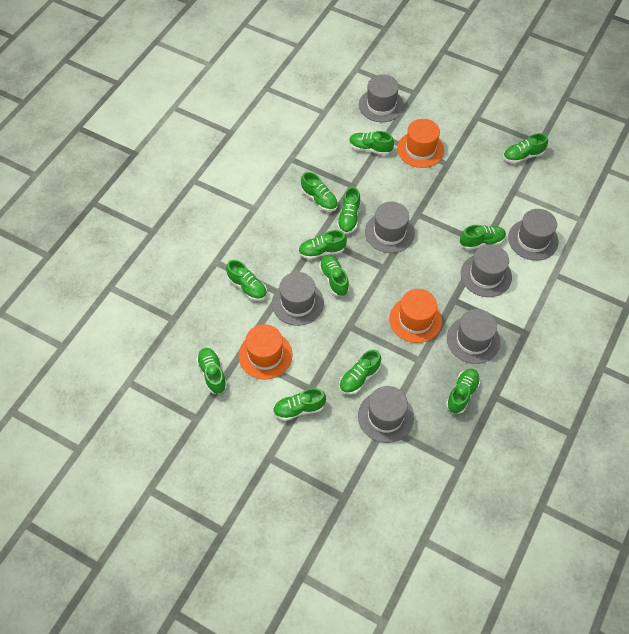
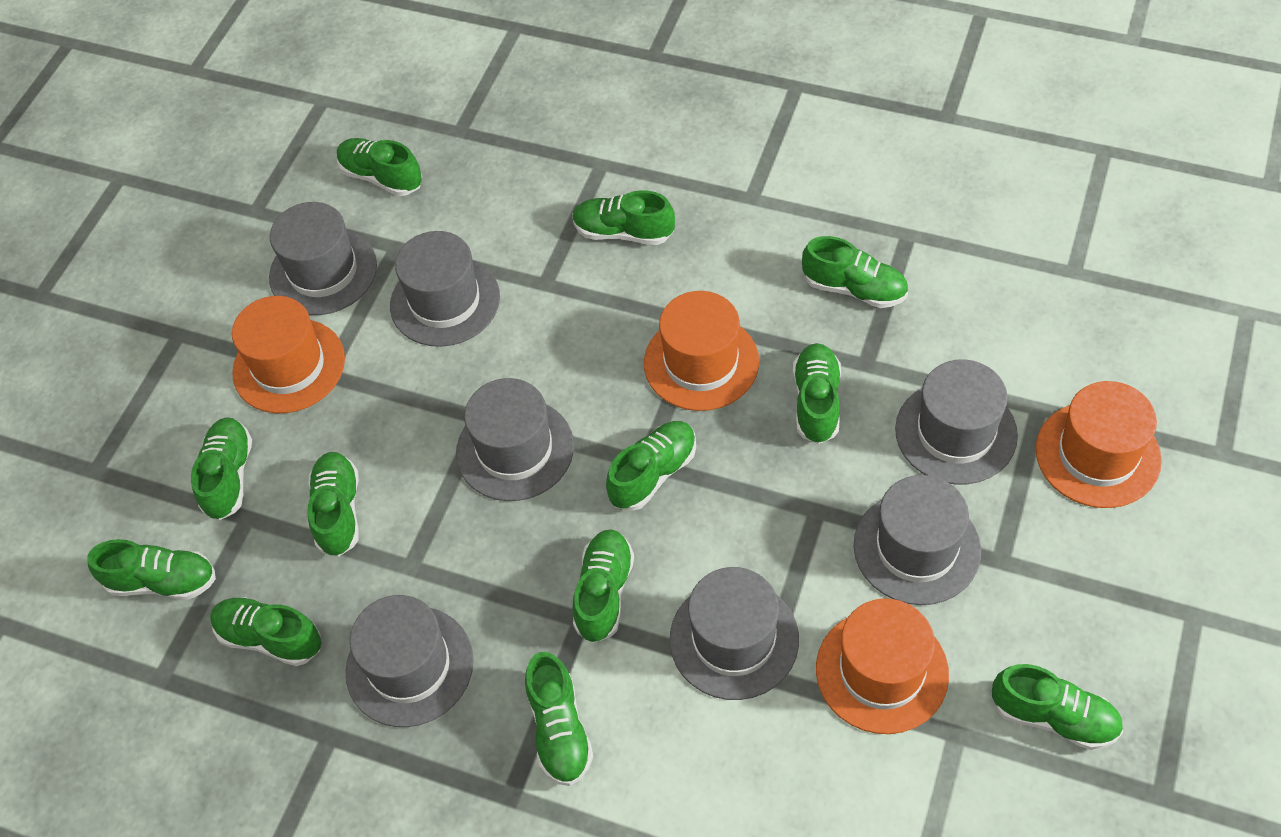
orange hat: [239,324,293,380] [389,289,442,343] [397,119,444,168] = 3 -> [232,296,345,413] [644,291,759,411] [816,598,949,734] [1036,381,1162,508] = 4

